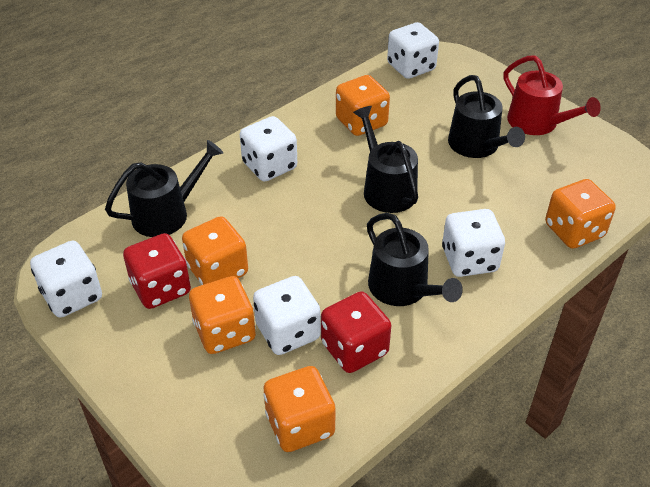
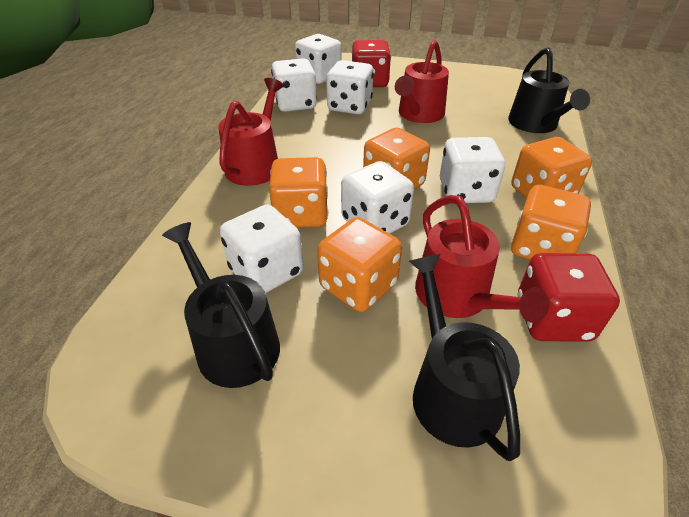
black watering can: [105,140,223,237] [353,106,418,213] [367,213,463,306] [448,75,525,158] = 4 -> [162,222,280,388] [409,254,520,461] [508,48,590,133] = 3
red watering can: [504,55,601,135] = 1 -> [218,78,284,186] [395,40,449,123] [415,195,549,323] = 3
white dice: [30,241,102,318] [240,116,297,181] [253,276,321,355] [387,22,439,79] [442,209,505,277] = 5 -> [220,205,303,293] [271,58,317,112] [295,34,341,84] [326,60,374,114] [341,161,414,234] [440,137,505,203] = 6

